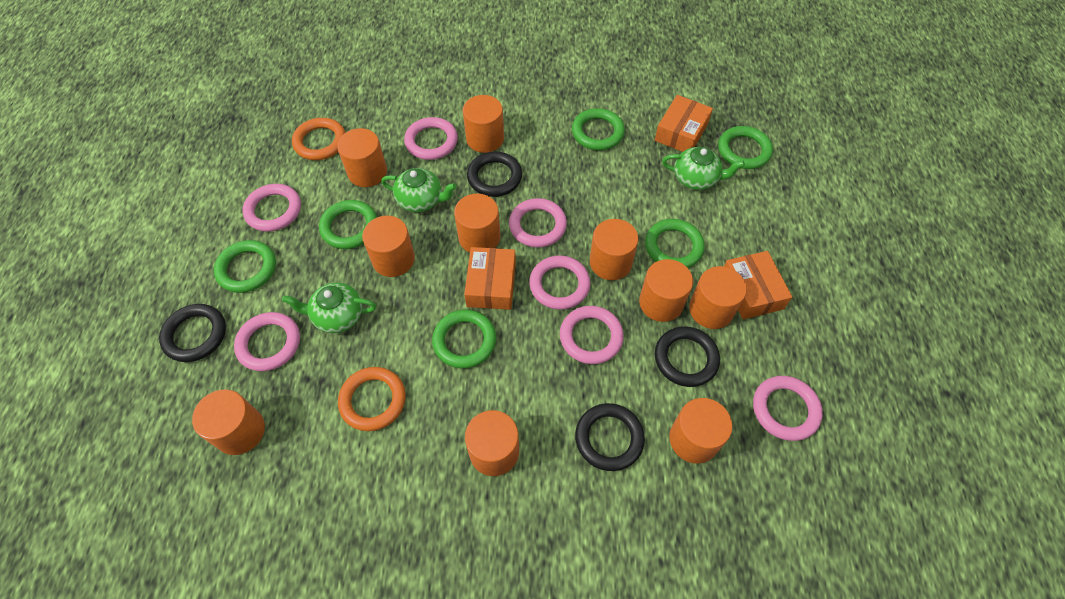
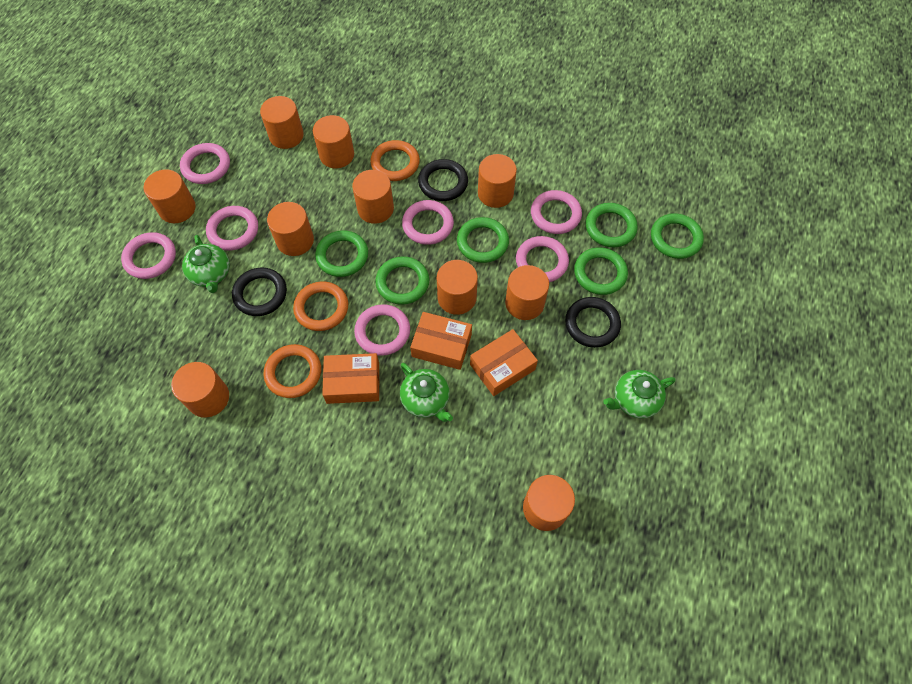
black ring: [159,304,226,362] [467,151,522,197] [575,403,645,471] [655,326,720,387] = 4 -> [232,268,287,316] [418,159,468,201] [565,297,621,348] = 3
orange ring: [292,118,346,160] [338,367,406,431] = 2 -> [264,344,321,398] [293,281,348,331] [370,140,420,181] = 3

